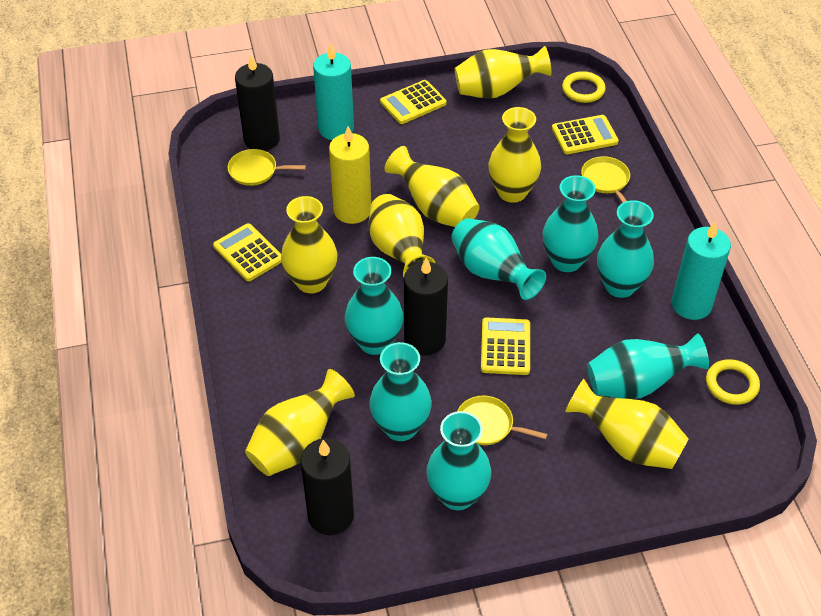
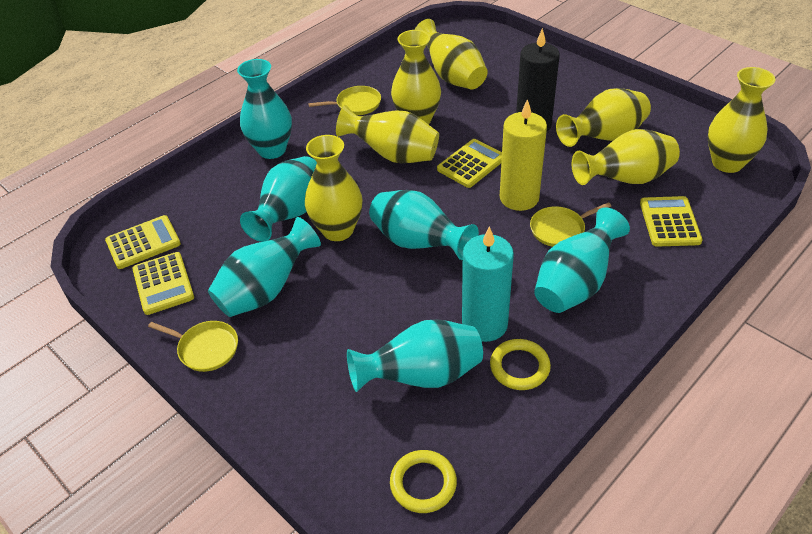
black candle: [235,55,280,151] [300,438,354,535] [404,258,448,356] = 3 -> [516,28,560,132] = 1
turquoise candle: [313,44,354,140] [672,222,731,320] = 2 -> [462,226,514,342] = 1
turquoise vase: [345,257,403,355] [369,342,432,441] [426,411,491,510] [451,218,546,300] [543,175,599,272] [587,334,709,399] [597,200,654,298] = 7 -> [208,217,321,317] [237,59,292,159] [240,156,317,242] [347,319,483,392] [369,190,479,260] [534,207,630,313] = 6

